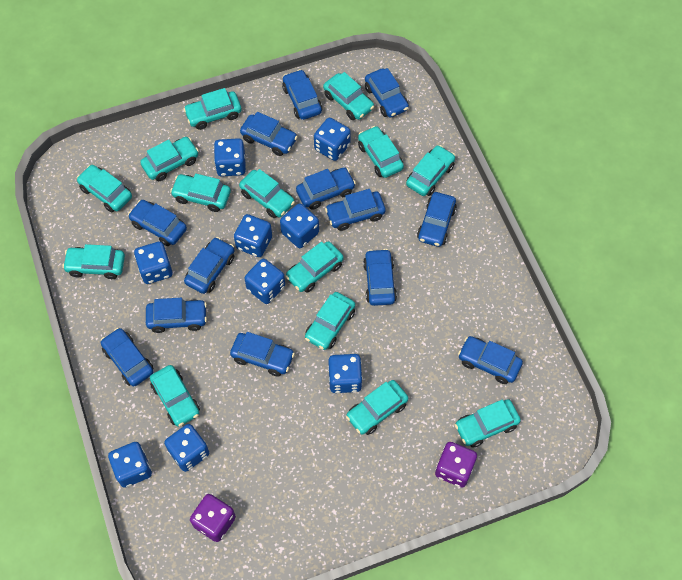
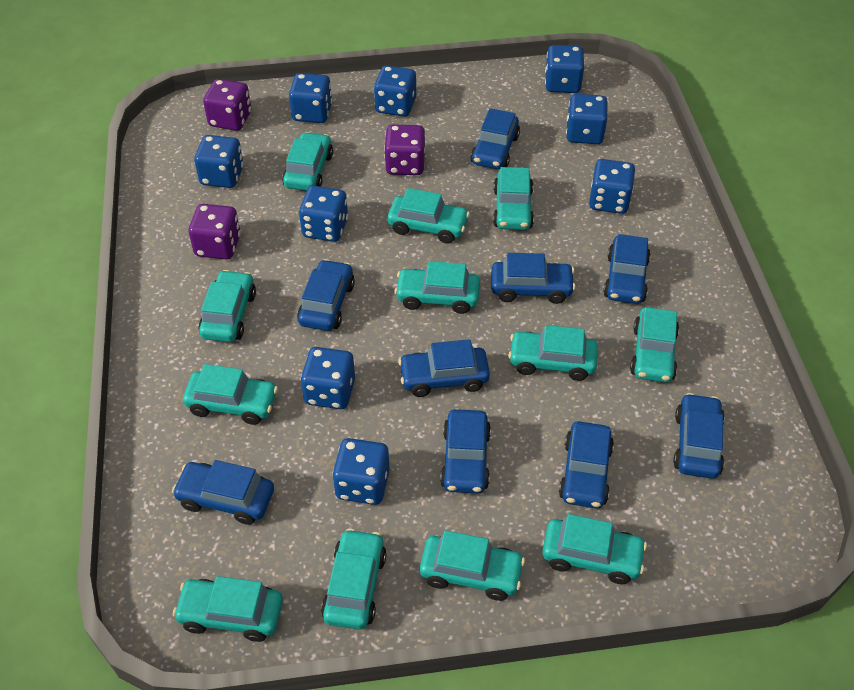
blue car: [101,328,154,387] [128,200,187,246] [146,298,207,333] [184,237,234,294] [230,332,295,377] [240,112,298,156] [282,69,322,120] [296,167,356,209] [325,189,386,231] [363,249,397,306] [365,68,409,118] [417,192,457,247] [458,336,523,384] = 13 -> [172,460,274,525] [297,259,355,331] [398,339,490,397] [440,409,491,493] [471,108,520,169] [491,253,576,304] [559,421,614,508] [603,234,651,304] [673,393,725,479] = 9
purple dice: [190,494,236,542] [435,442,477,488] = 2 -> [189,204,240,259] [203,79,251,131] [384,124,425,175] = 3
turquoise car: [62,244,125,279] [77,165,132,212] [140,137,199,181] [150,365,200,427] [170,174,231,212] [183,88,242,130] [239,169,295,218] [285,241,344,293] [305,292,355,350] [323,72,374,120] [346,380,408,435] [358,126,404,178] [406,145,455,196] [455,399,521,448] = 14 -> [173,576,283,642] [183,364,278,425] [198,270,256,342] [282,132,333,191] [321,528,387,630] [387,188,470,243] [394,261,480,314] [420,530,525,601] [493,167,534,230] [508,325,598,381] [542,514,647,584] [630,307,679,383] = 12

